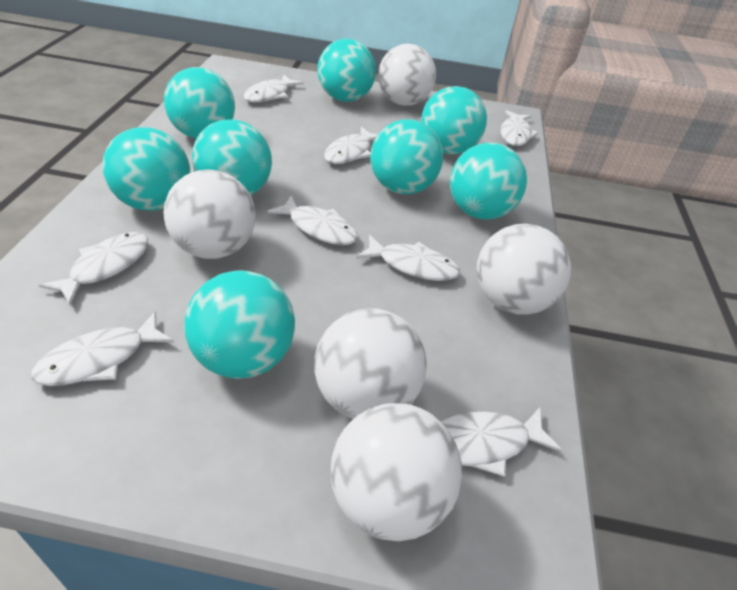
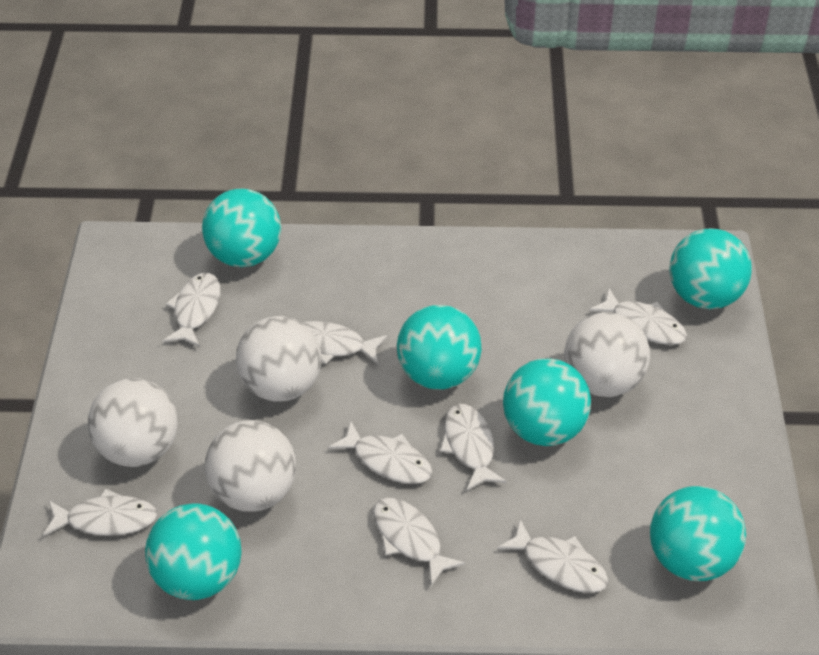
turquoise ball: [102,127,190,211] [164,67,235,138] [184,270,295,379] [192,119,272,195] [318,39,376,102] [370,119,443,195] [421,86,487,154] [450,143,527,220] = 8 -> [145,503,242,600] [202,188,281,267] [397,305,482,390] [503,358,591,446] [650,486,746,581] [669,228,752,309] = 6
white ball: [164,169,256,259] [315,308,427,419] [330,403,462,541] [378,44,436,106] [477,224,571,315] = 5 -> [88,378,178,467] [205,420,296,512] [236,316,321,402] [564,312,650,397] = 4

